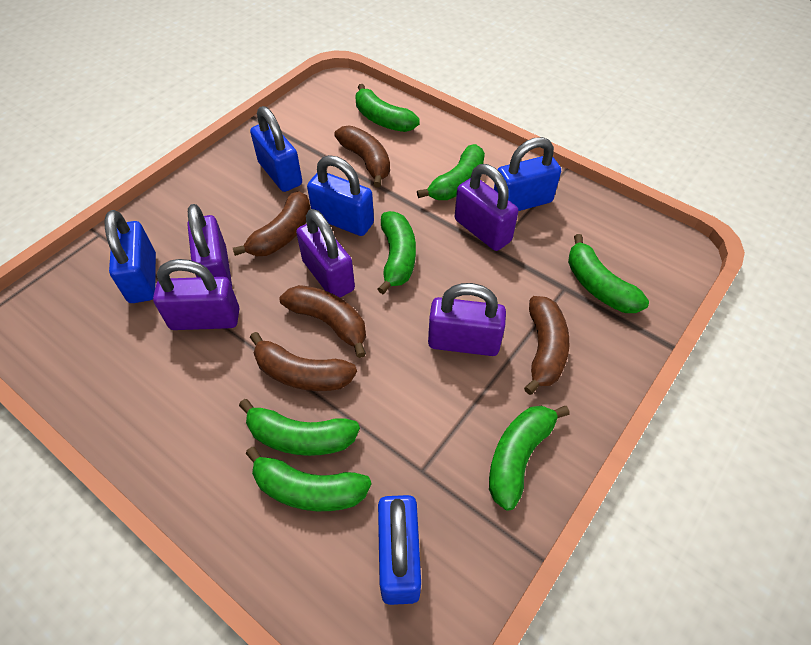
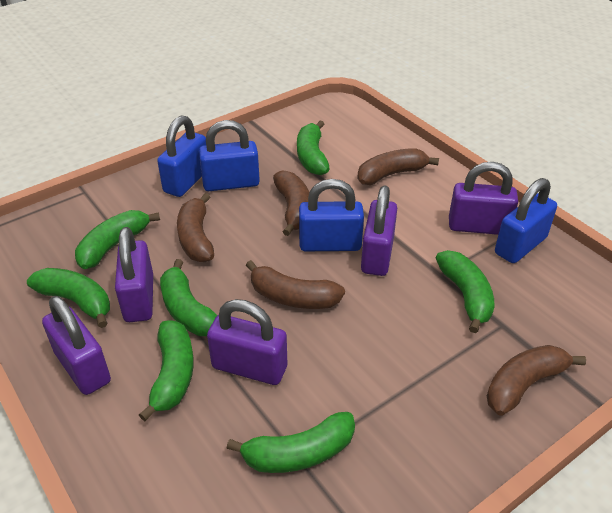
blue padlock: [105,210,156,303] [250,106,302,192] [307,155,374,236] [378,495,421,605] [494,137,561,211] = 5 -> [157,116,206,197] [199,120,260,191] [299,179,364,251] [495,178,557,263] = 4

